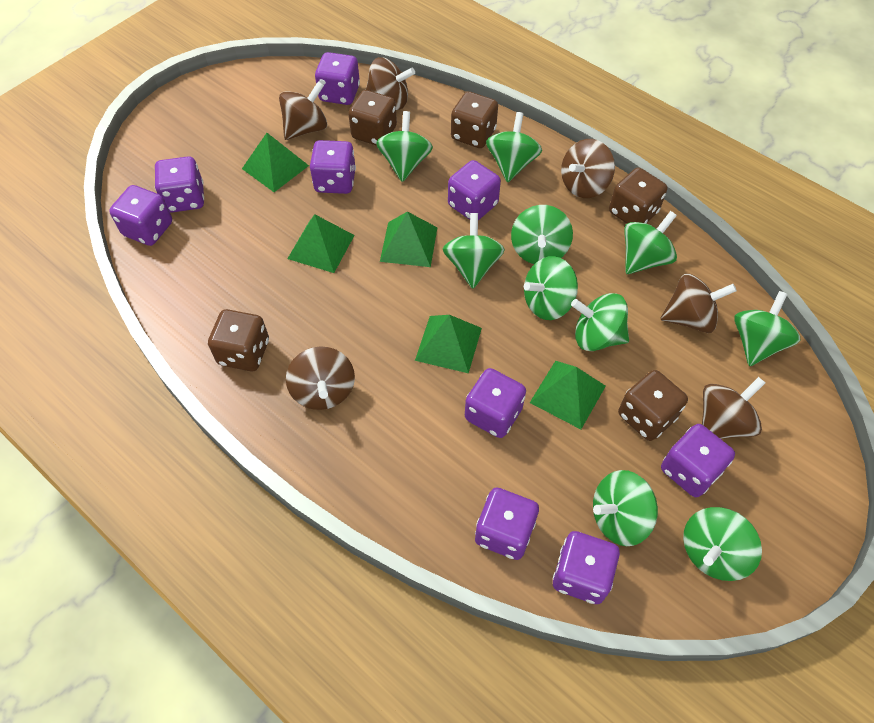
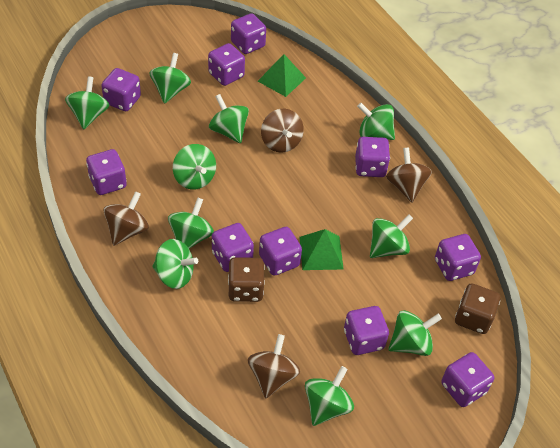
brown dice: [208,309,269,371] [348,90,397,146] [451,91,498,148] [609,167,667,224] [618,370,688,441] = 5 -> [228,257,265,302] [455,283,500,334] = 2
brown spinning top: [279,81,327,140] [286,346,355,410] [365,57,415,110] [561,139,615,198] [660,274,737,333] [702,377,765,439] = 6 -> [104,191,149,246] [248,334,300,398] [261,109,304,153] [386,147,432,202] = 4
green pyramid: [242,133,309,192] [287,214,355,273] [380,212,438,267] [415,315,482,373] [530,361,606,429] = 5 -> [258,54,306,97] [299,229,344,270] = 2
purple dice: [109,185,172,246] [155,156,204,213] [310,140,356,194] [315,52,360,105] [448,160,501,220] [465,368,526,438] [475,488,539,560] [553,531,620,604] [661,424,735,497] = 9 -> [86,149,127,195] [101,68,141,111] [208,43,245,86] [212,223,254,272] [231,13,266,54] [259,227,302,276] [344,306,389,355] [355,137,390,177] [435,234,481,281] [441,352,494,407] = 10

